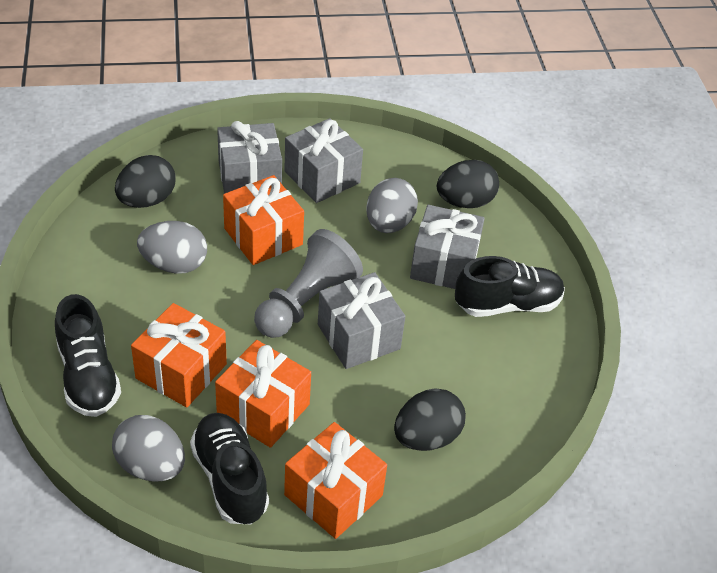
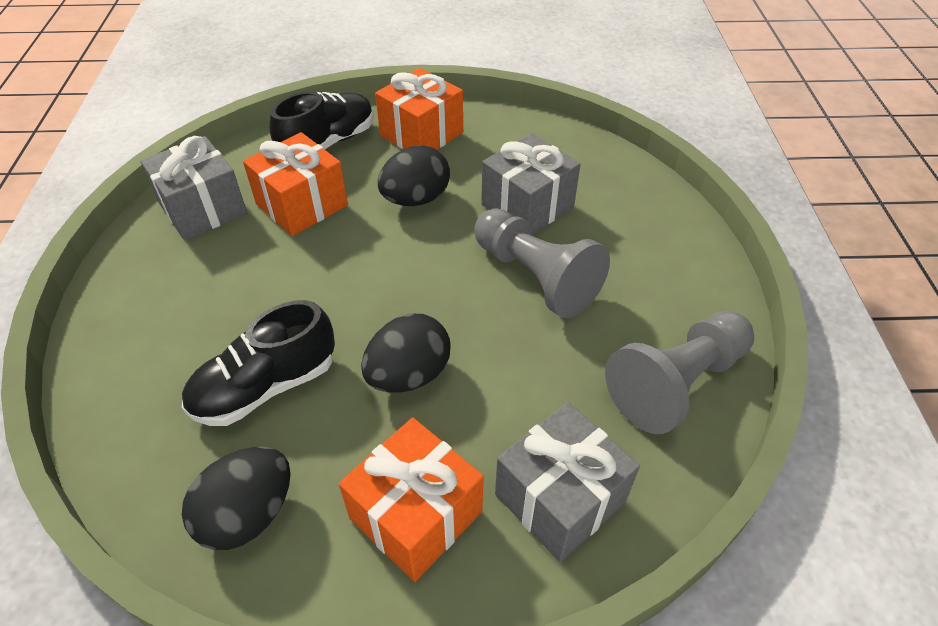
black shoe: [55,294,121,417] [190,413,269,524] [455,256,565,317] = 3 -> [182,300,335,426] [270,91,374,150] = 2
grey egg: [112,415,185,482] [137,221,207,274] [366,178,418,233] = 3 -> none = 0
grey gift: [217,121,282,194] [284,118,363,203] [318,272,405,369] [410,205,485,289] = 4 -> [140,136,247,240] [481,133,581,235] [495,402,640,562] = 3
grey pawn: [254,229,363,338] = 1 -> [474,208,610,318] [605,311,754,434] = 2
orange gift: [131,303,227,407] [215,340,311,448] [223,175,304,265] [284,422,387,539] = 4 -> [243,132,348,236] [339,418,484,582] [375,68,463,150] = 3

